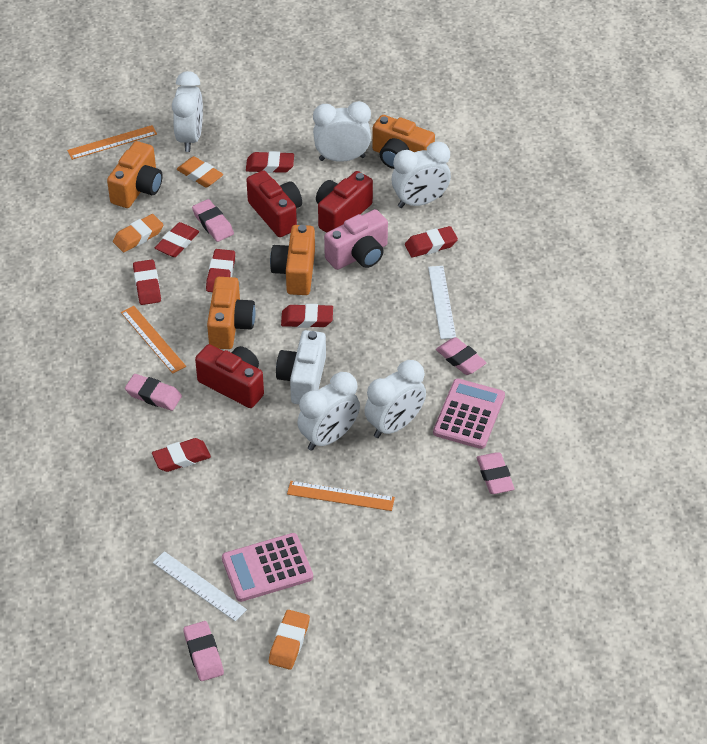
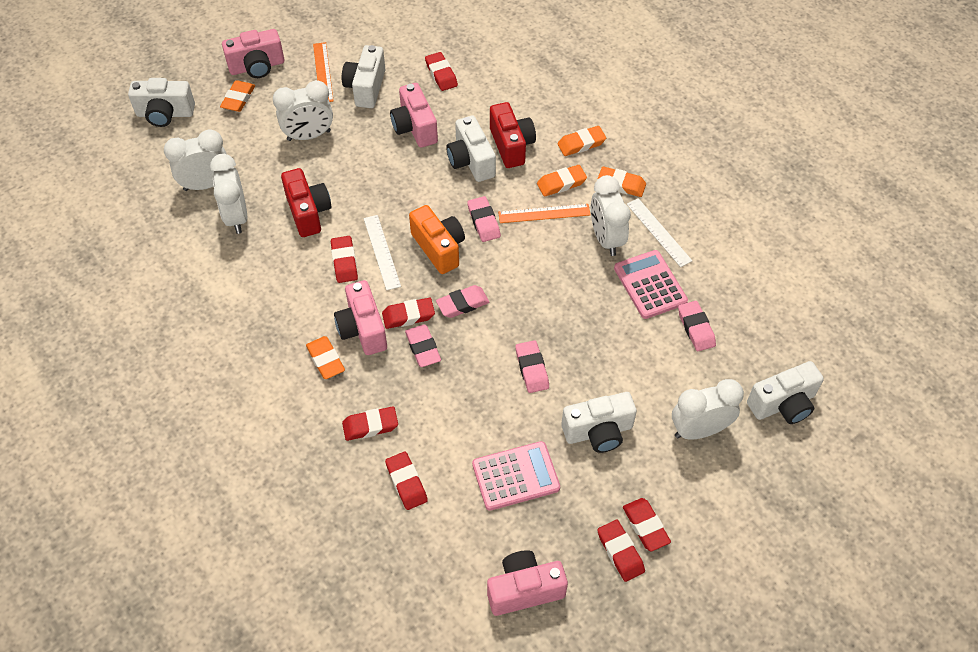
orange camera: [107,141,163,208] [207,277,255,349] [270,225,315,295] [372,115,435,169] = 4 -> [409,205,465,274] = 1
orange eraser: [113,214,163,252] [177,156,223,188] [269,610,310,670] = 3 -> [220,80,255,112] [306,336,345,379] [537,165,587,197] [557,126,606,156] [597,166,646,197] = 5
orange ruler: [67,125,157,160] [121,306,186,373] [287,481,395,511] = 3 -> [313,42,333,102] [498,204,591,223] = 2
pink camera: [324,209,388,270] = 1 -> [222,29,284,78] [334,280,387,355] [390,83,438,148] [487,550,568,616] = 4
red camera: [195,344,264,408] [246,170,302,237] [316,171,373,233] = 3 -> [281,168,331,237] [490,102,536,168] = 2
white camera: [276,330,326,404] = 1 -> [128,78,195,127] [342,45,386,108] [446,116,496,182] [561,392,637,453] [747,361,824,424] = 5

